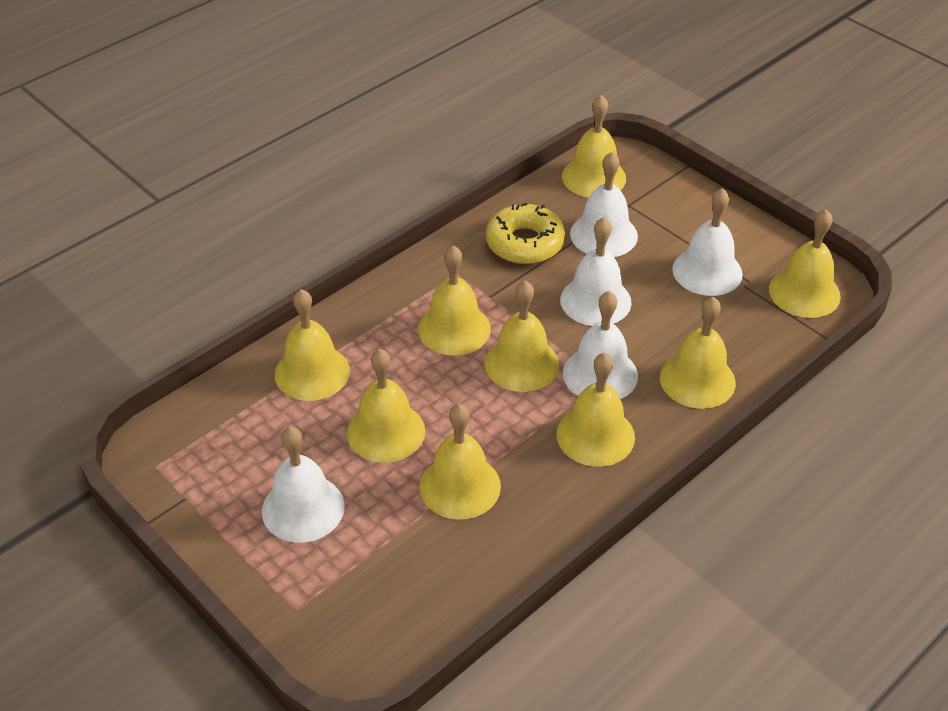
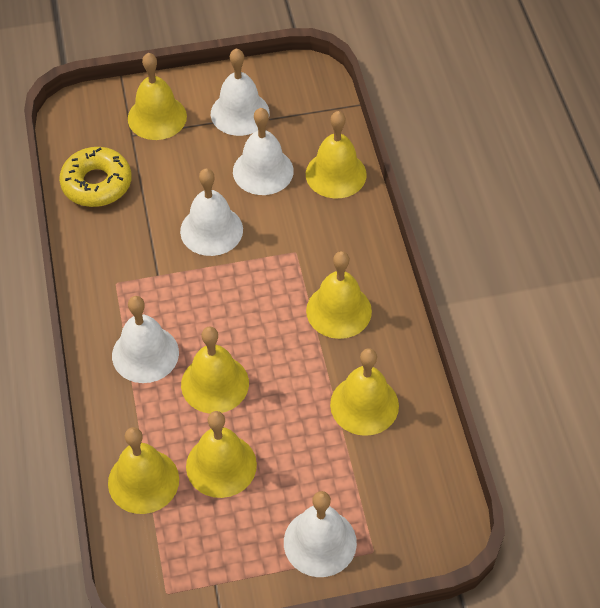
yellow bell: [275,289,350,401] [347,349,425,463] [418,246,491,355] [420,404,501,520] [485,281,559,392] [556,353,635,467] [562,95,626,198] [660,297,736,409] [769,209,841,318] = 9 -> [108,427,179,514] [128,53,187,140] [181,327,249,414] [186,411,257,498] [306,111,367,198] [306,251,372,339] [330,348,399,436] = 7

